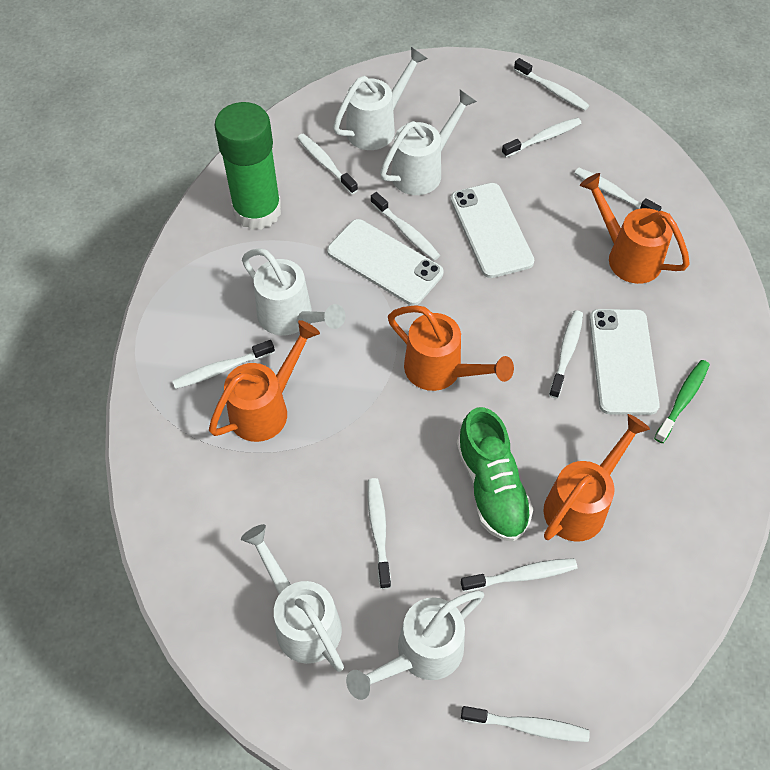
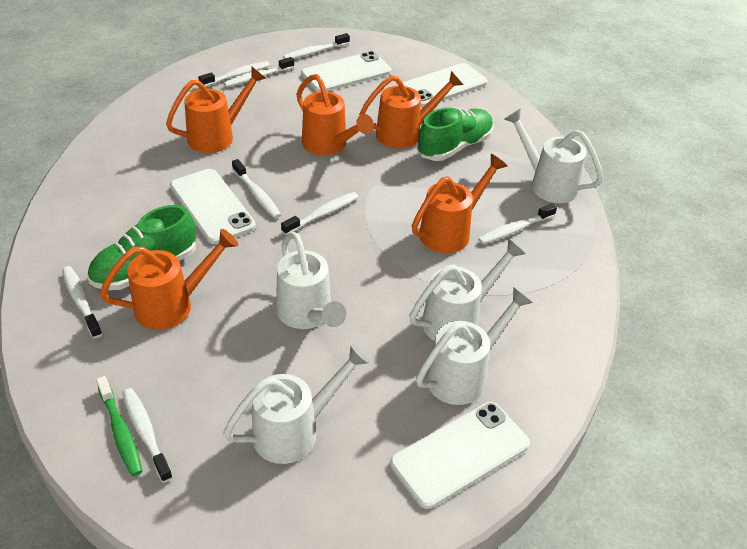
green glue stick: [214,102,281,230] = 1 -> none = 0
green shoe: [456,407,533,542] = 1 -> [88,205,196,290] [417,107,493,161] = 2
orange watering can: [209,320,320,442] [388,305,514,391] [543,414,650,542] [580,173,690,284] = 4 -> [100,229,238,330] [166,66,266,153] [296,74,374,155] [359,71,463,149] [412,154,507,253] = 5
white phone: [327,219,444,305] [450,183,534,278] [589,309,660,415] = 3 -> [170,169,256,244] [301,51,391,92] [390,402,530,509] [403,63,487,107] = 4
white toothbrush: [172,340,275,389] [297,134,358,194] [367,478,391,589] [371,192,440,260] [461,558,577,592] [461,706,590,742] [502,118,581,158] [514,58,589,111] [549,310,583,398] [574,168,662,211] = 10 -> [62,266,102,338] [122,388,173,483] [198,61,270,87] [224,57,294,87] [232,159,281,219] [281,192,358,235] [283,33,350,59] [478,203,557,244] = 8

